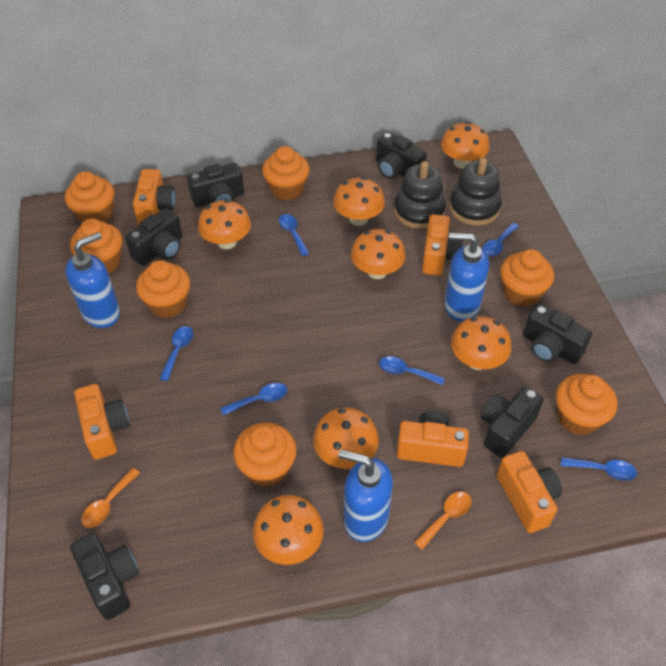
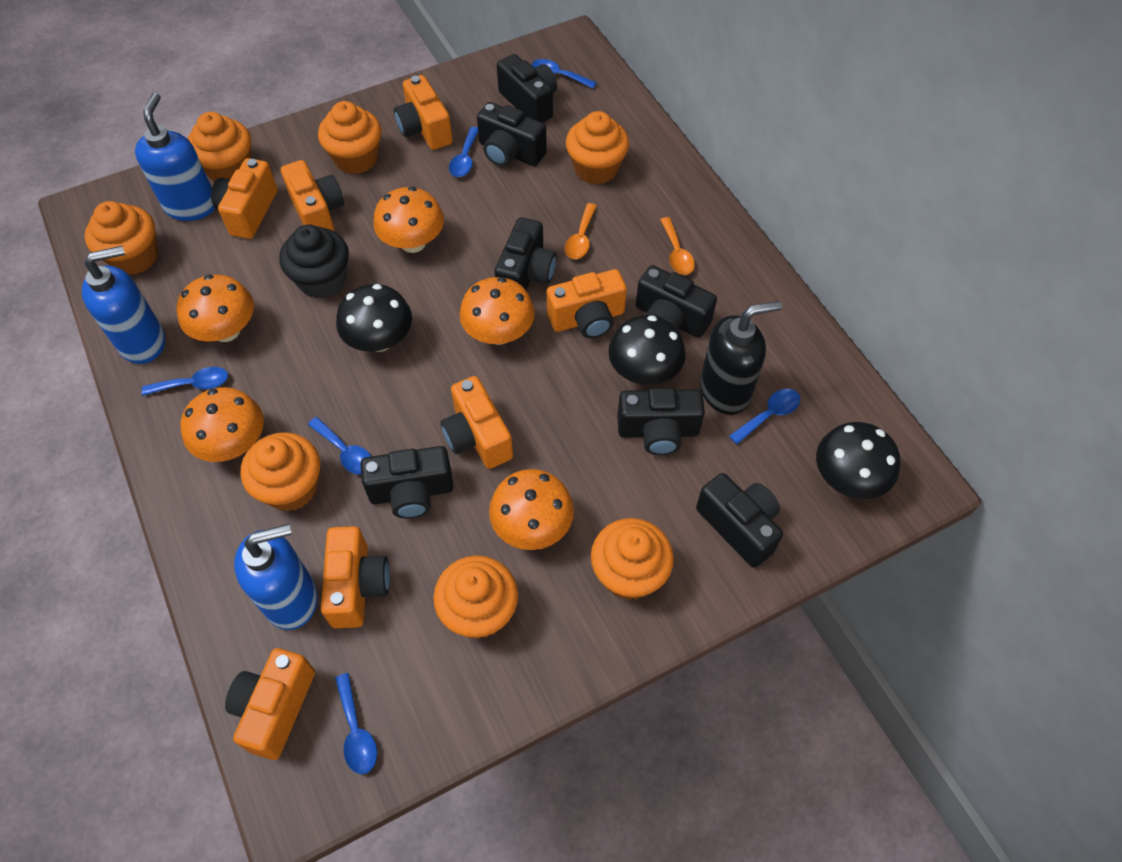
black camera: [70,533,139,620] [125,208,182,266] [187,163,244,207] [376,132,427,179] [480,386,544,458] [523,304,592,364] = 6 -> [360,446,453,519] [477,102,547,166] [495,217,557,290] [497,54,557,123] [617,388,705,455] [636,265,717,338] [696,473,783,568] = 7
black cupcake: none = 0 -> [279,224,349,299] = 1
black mushroom: none = 0 -> [336,284,412,352] [608,315,686,385] [816,422,900,499] = 3
black soap dispenser: none = 0 -> [700,301,782,415] = 1
black stacking toy: [394,161,446,229] [449,158,502,226] = 2 -> none = 0
orange camera: [74,384,130,460] [133,169,176,225] [397,411,469,467] [422,214,463,276] [497,451,562,533] = 5 -> [211,158,278,239] [225,648,315,760] [281,160,344,231] [321,526,390,628] [394,75,453,150] [441,376,513,469] [547,269,627,338] = 7
orange mushroom: [198,200,251,249] [253,495,324,565] [313,408,379,469] [333,177,385,226] [351,229,406,279] [441,122,490,169] [451,316,511,370] = 7 -> [177,274,254,342] [181,387,264,462] [373,187,444,253] [459,277,535,345] [489,469,574,550] = 5

